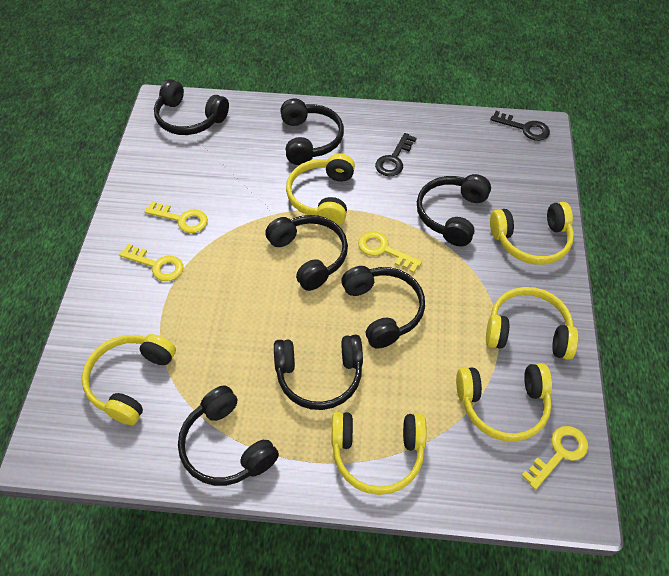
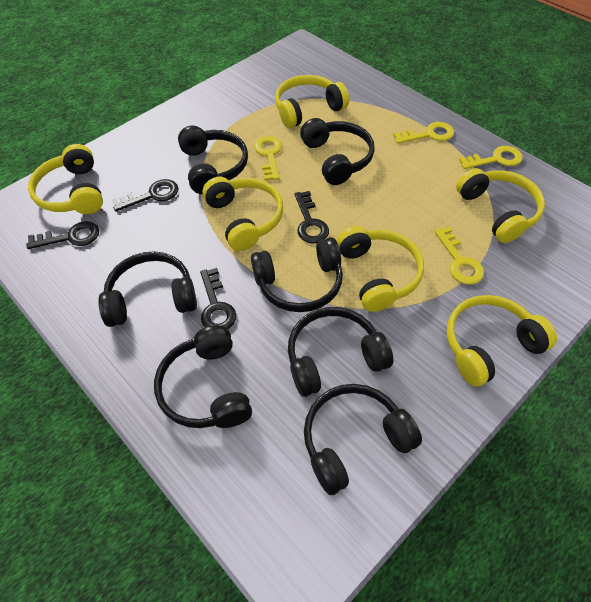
black key: [375,133,417,176] [490,111,550,141] = 2 -> [27,221,99,249] [112,179,179,212] [200,268,236,329] [294,191,329,243] = 4

